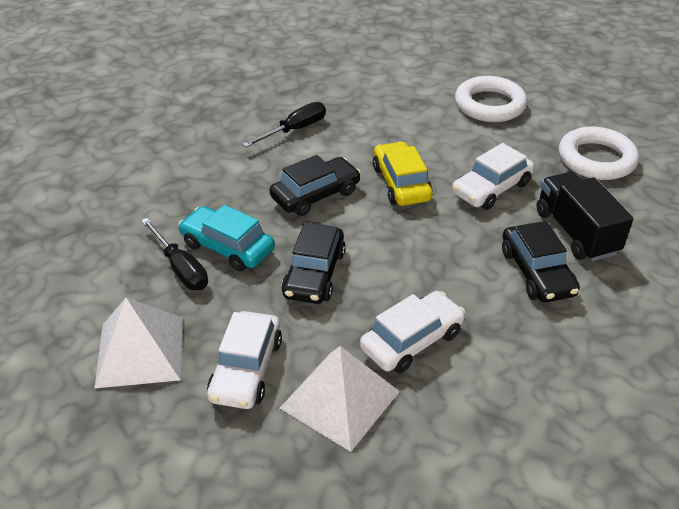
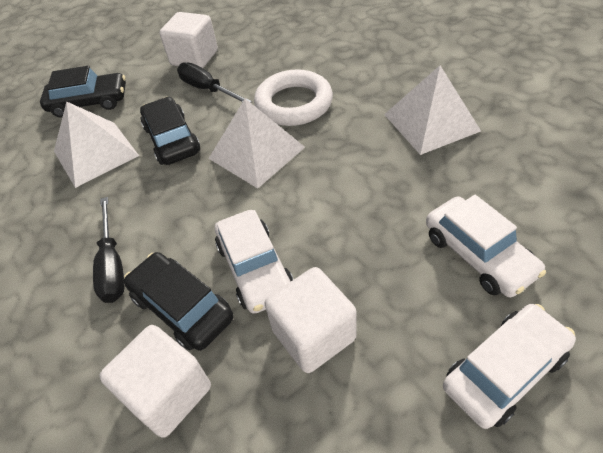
black truck: [536,172,633,261] = 1 -> none = 0
turquoise car: [178,205,275,271] = 1 -> none = 0
white cube: none = 0 -> [99,325,211,438] [160,12,218,68] [265,267,357,373] = 3
white pyramid: [95,298,183,388] [280,346,400,452] = 2 -> [54,101,139,188] [208,99,305,188] [384,66,481,155] = 3
white ring: [455,76,527,122] [559,127,639,180] = 2 -> [254,69,333,126] = 1
yellow car: [373,141,433,206] = 1 -> none = 0

